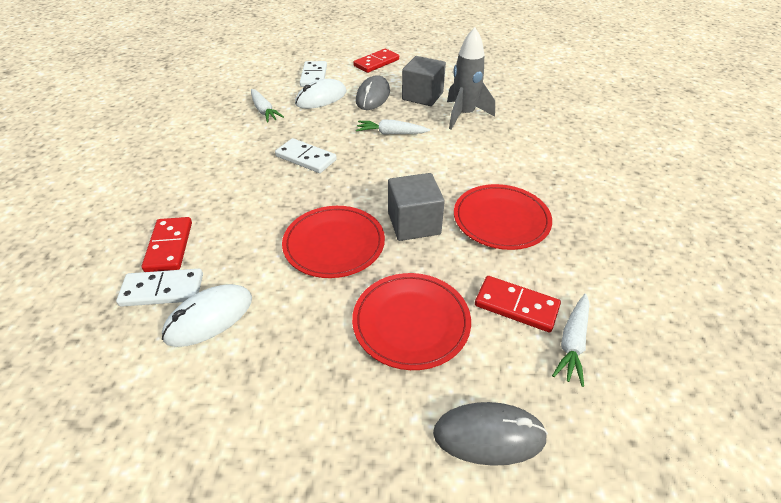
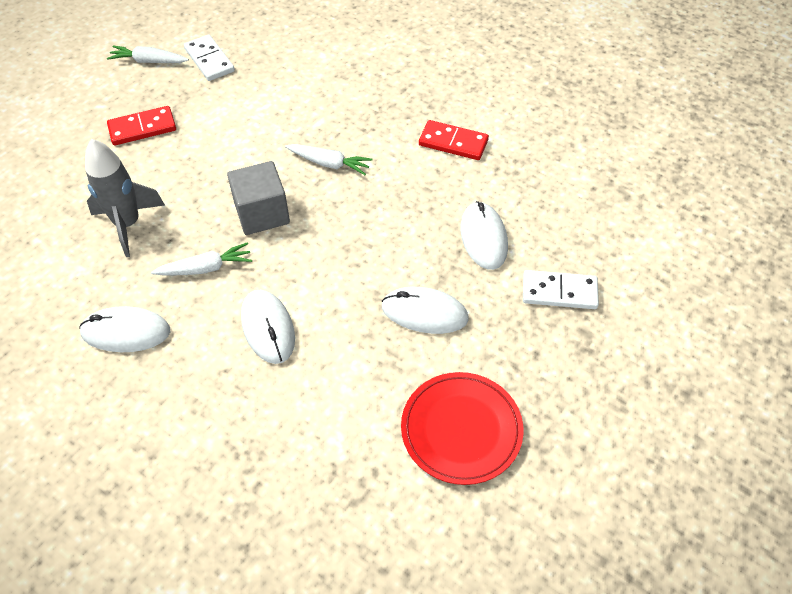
grey cube: [388,173,445,241] [402,56,446,106] = 2 -> [227,161,290,235] = 1
grey mouse: [356,75,390,110] [433,402,548,466] = 2 -> none = 0
red domino: [142,217,192,272] [353,49,399,73] [475,276,561,332] = 3 -> [107,106,176,145] [419,120,489,160] = 2
red plate: [282,206,385,278] [352,273,471,370] [454,184,552,250] = 3 -> [401,372,523,485] = 1
white domino: [116,269,203,307] [275,138,337,173] [300,61,327,87] = 3 -> [184,34,235,81] [523,270,599,309] = 2
white mouse: [162,284,252,347] [295,79,346,109] = 2 -> [79,306,170,352] [241,290,295,364] [382,287,469,334] [460,201,508,270] = 4

